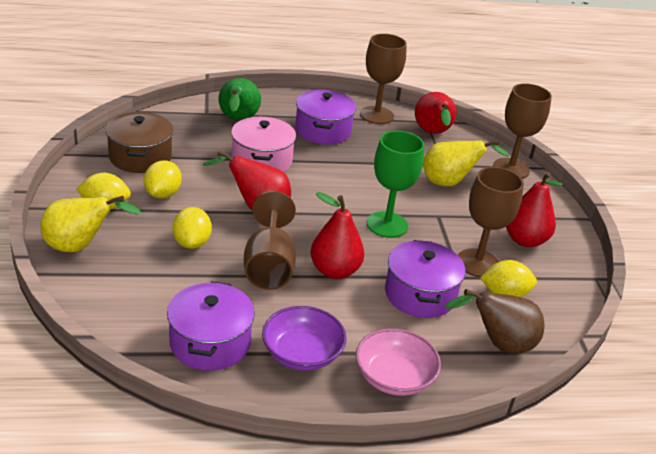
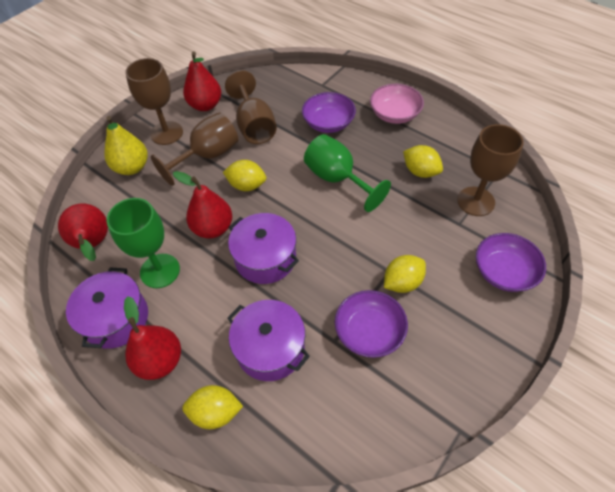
brown pear: [445,289,545,354] = 1 -> none = 0
brown pot: [105,112,173,173] = 1 -> none = 0
green goblet: [367,131,424,238] = 1 -> [107,198,180,288] [304,134,391,212] = 2
green pear: [218,78,261,121] = 1 -> none = 0
pink pot: [231,117,296,172] = 1 -> none = 0
purple bowl: [262,306,347,371] = 1 -> [302,92,356,133] [335,290,408,358] [476,233,546,292] = 3
yellow pear: [40,196,141,252] [423,140,509,187] = 2 -> [104,116,148,175] = 1

